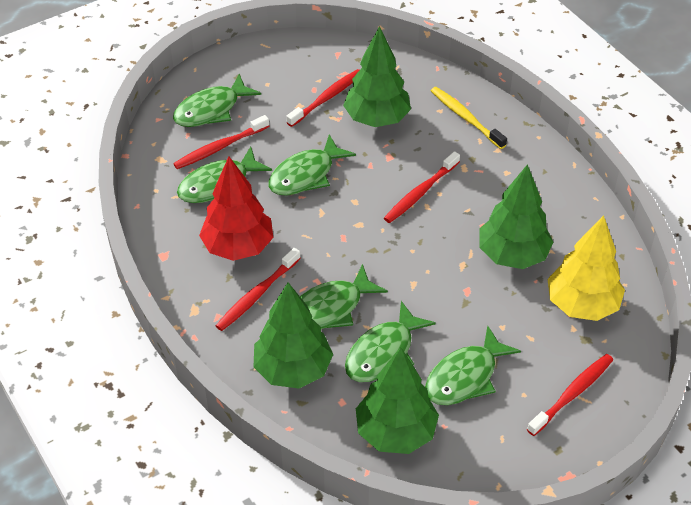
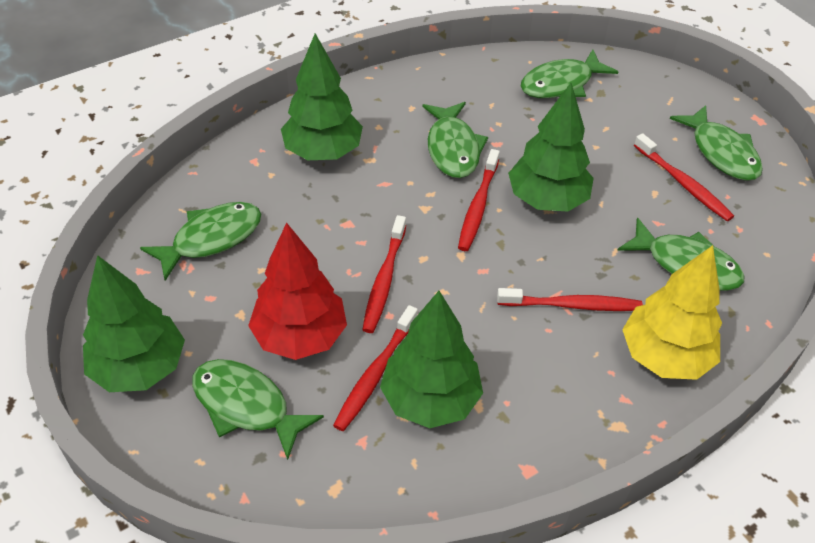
yellow toothbrush: [431,87,507,149] = 1 -> none = 0

